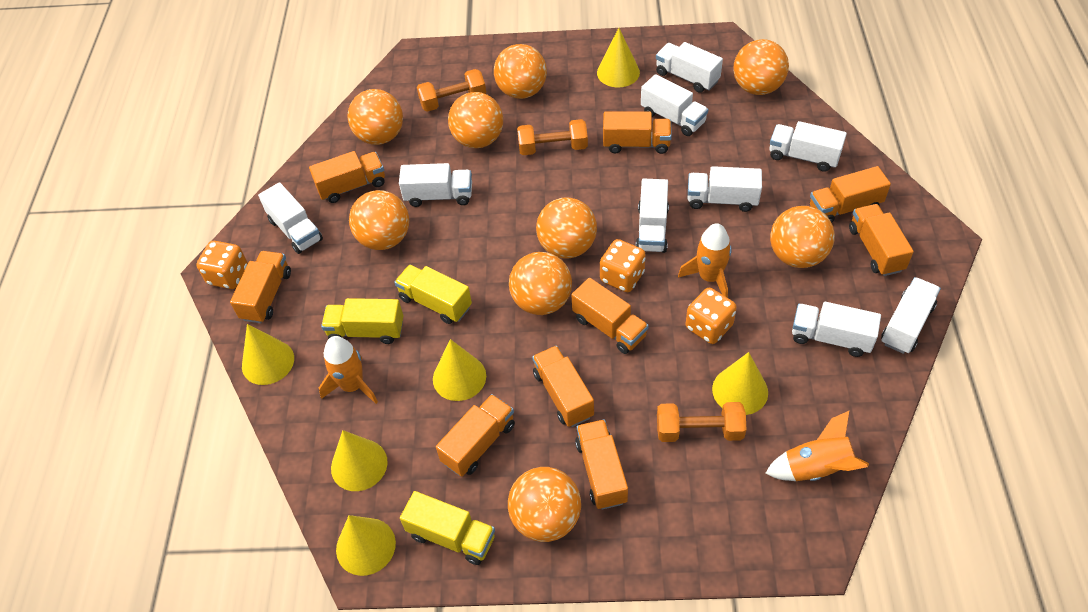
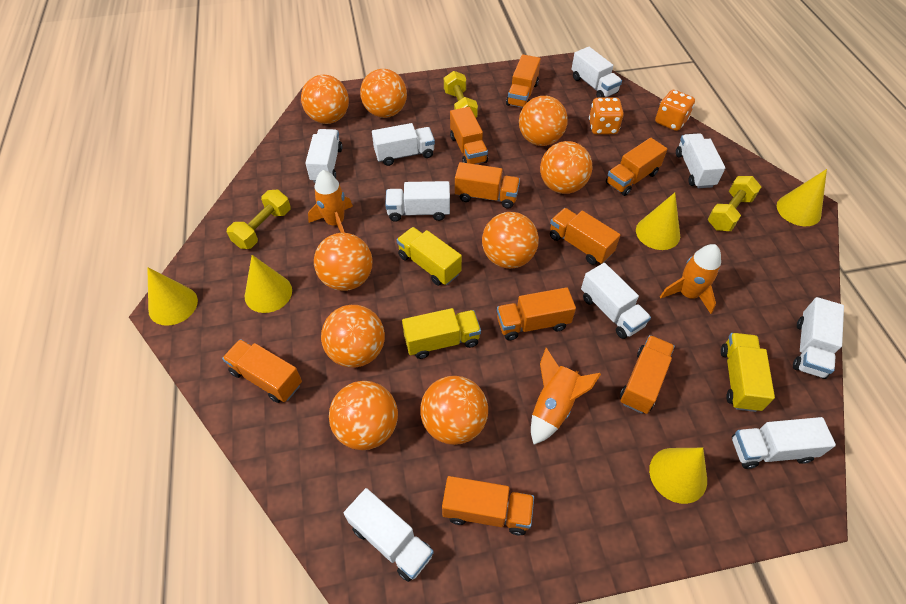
orange dice: [196,241,248,289] [600,239,646,292] [686,288,737,344] = 3 -> [589,97,624,135] [655,90,695,131] = 2
orange dumbbell: [417,69,486,112] [517,119,588,155] [657,402,746,442] = 3 -> none = 0
yellow cone: [242,324,294,385] [331,430,388,491] [336,515,396,576] [433,339,486,401] [597,28,640,87] [712,352,768,415] = 6 -> [147,267,198,326] [245,255,292,313] [636,193,680,250] [649,448,707,504] [777,169,827,226] = 5
yellow dumbbell: none = 0 -> [227,190,291,249] [444,71,478,118] [708,176,761,231] = 3

